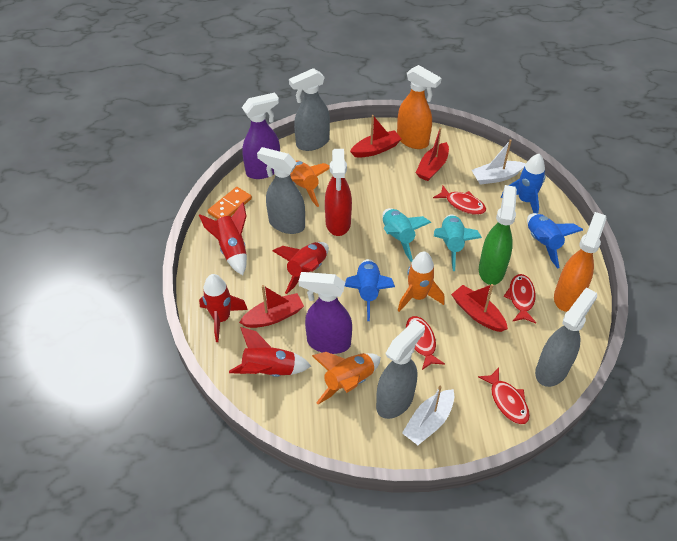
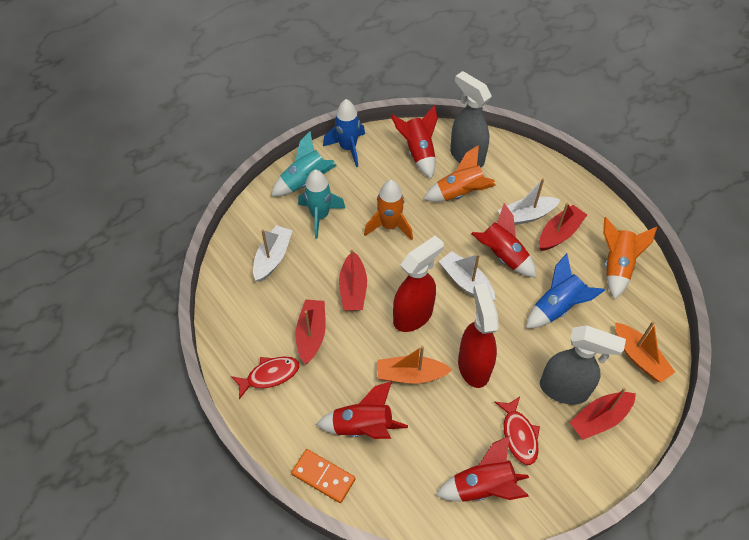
blue rocket: [344,259,395,321] [501,154,545,214] [527,213,583,269] = 3 -> [323,99,365,167] [526,253,605,328] = 2
green spray bottle: [479,185,517,285] = 1 -> none = 0
grey spray bottle: [257,147,305,234] [289,68,330,151] [376,320,425,419] [535,287,597,387] = 4 -> [450,71,492,168] [540,325,626,405] = 2
orange boat: none = 0 -> [377,346,452,384] [615,321,675,382] = 2
orange spray bottle: [397,65,442,149] [554,212,607,312] = 2 -> none = 0
purple spray bottle: [242,93,280,179] [299,272,352,354] = 2 -> none = 0
red fish: [406,316,445,370] [433,186,486,215] [478,368,530,424] [504,274,536,323] = 4 -> [231,357,300,399] [495,397,540,465] = 2
red spray bottle: [325,149,352,236] = 1 -> [393,235,444,332] [458,284,499,388] = 2
white boat: [402,386,454,445] [472,139,526,185] = 2 -> [253,225,293,282] [439,251,495,301] [498,178,560,225] = 3

